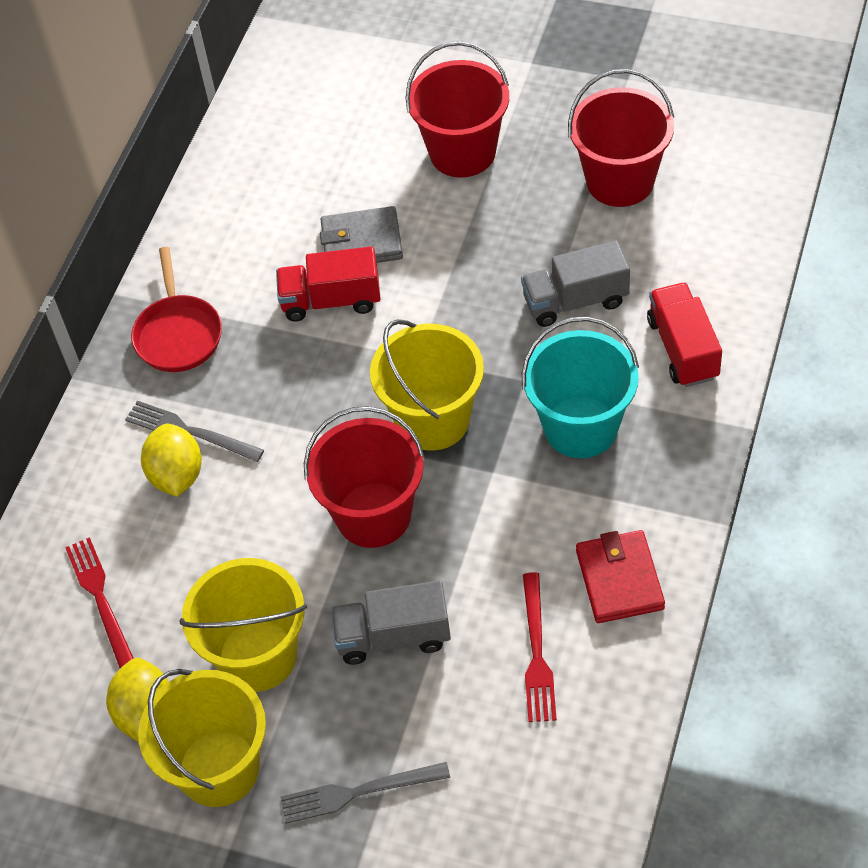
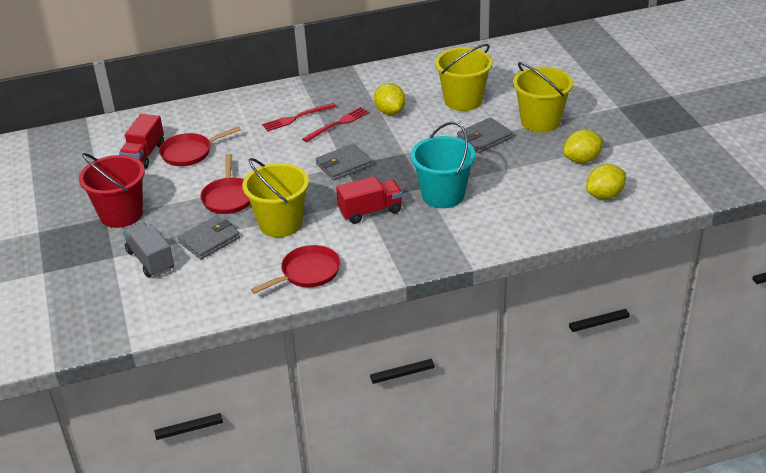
grey fork: [125,400,264,462] [280,762,450,824] = 2 -> none = 0
grey truck: [331,581,451,665] [521,240,630,327] = 2 -> [123,222,174,277] = 1
grey wallet: [320,206,403,263] = 1 -> [178,215,240,259] [316,144,372,180] [457,117,513,153] = 3
red bucket: [304,406,425,548] [406,41,509,178] [568,69,674,207] = 3 -> [79,153,145,228] = 1
red pan: [131,247,222,372] = 1 -> [159,126,241,166] [200,154,251,214] [251,245,340,294] = 3
red wallet: [576,530,665,623] = 1 -> none = 0
yellow lemon: [106,658,168,742] [141,424,202,496] = 2 -> [374,83,406,115] [563,130,604,163] [586,164,626,199] = 3

